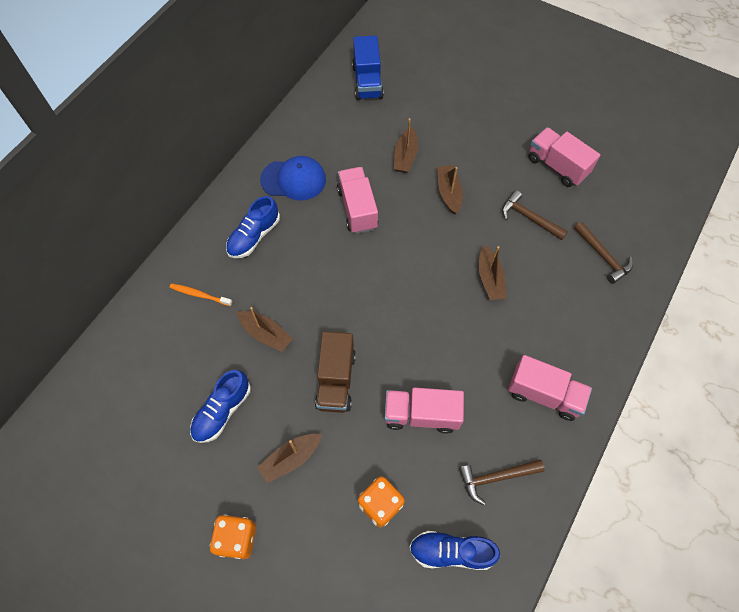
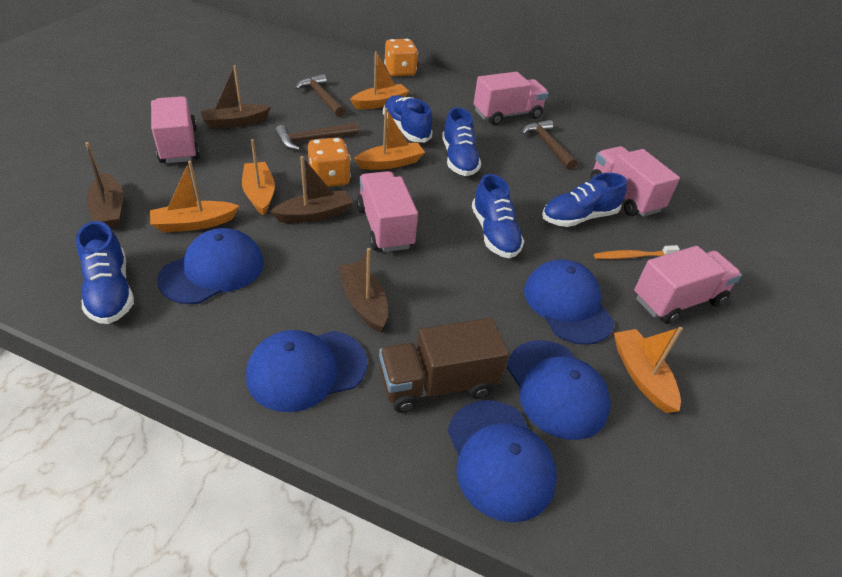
blue cap: [260,156,326,201] = 1 -> [157,228,264,304] [246,330,367,412] [448,400,557,522] [507,340,610,440] [524,259,614,345] = 5
blue shoe: [190,370,251,443] [226,196,280,258] [409,531,500,570] = 3 -> [76,221,134,324] [383,95,433,143] [442,107,481,176] [472,174,524,258] [542,173,627,227] = 5
blue truck: [352,35,384,100] = 1 -> none = 0
brown boat: [237,307,293,352] [257,434,322,483] [394,118,418,173] [438,165,463,215] [479,245,507,300] = 5 -> [85,142,123,228] [200,65,271,129] [270,156,353,223] [339,248,388,332] = 4
orange boat: none = 0 -> [150,161,239,233] [242,139,275,216] [350,51,409,109] [354,108,425,170] [614,327,683,413] = 5
pink truck: [337,167,378,234] [384,388,464,434] [508,355,592,421] [529,127,600,187] = 4 -> [151,96,200,163] [357,171,418,252] [474,72,548,125] [591,146,680,217] [634,246,742,324] = 5

